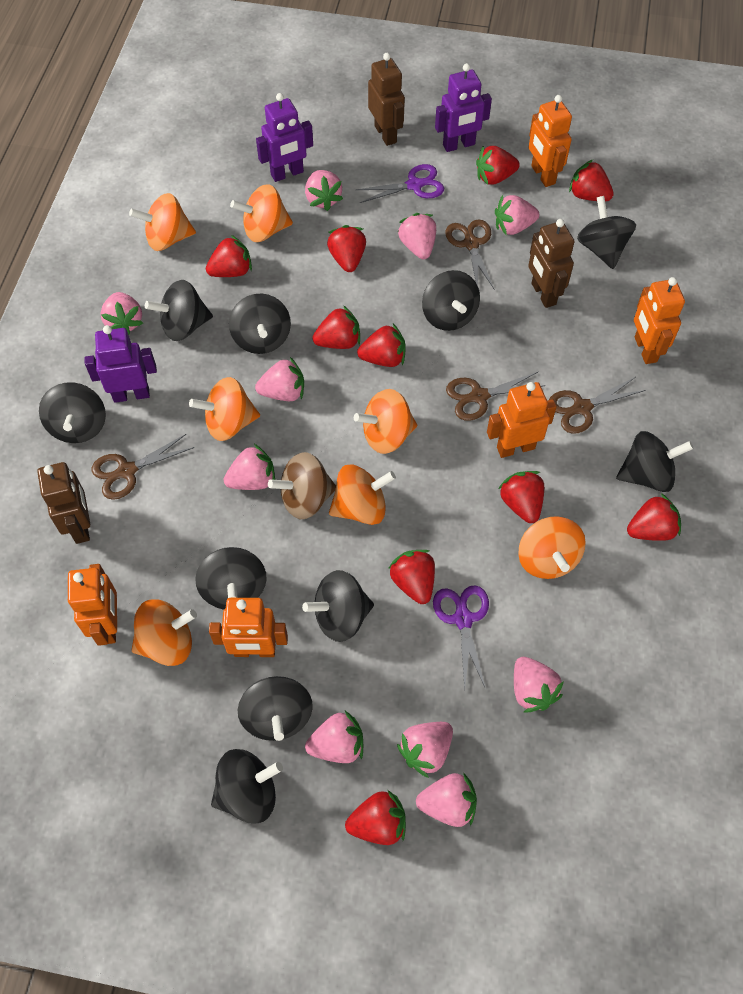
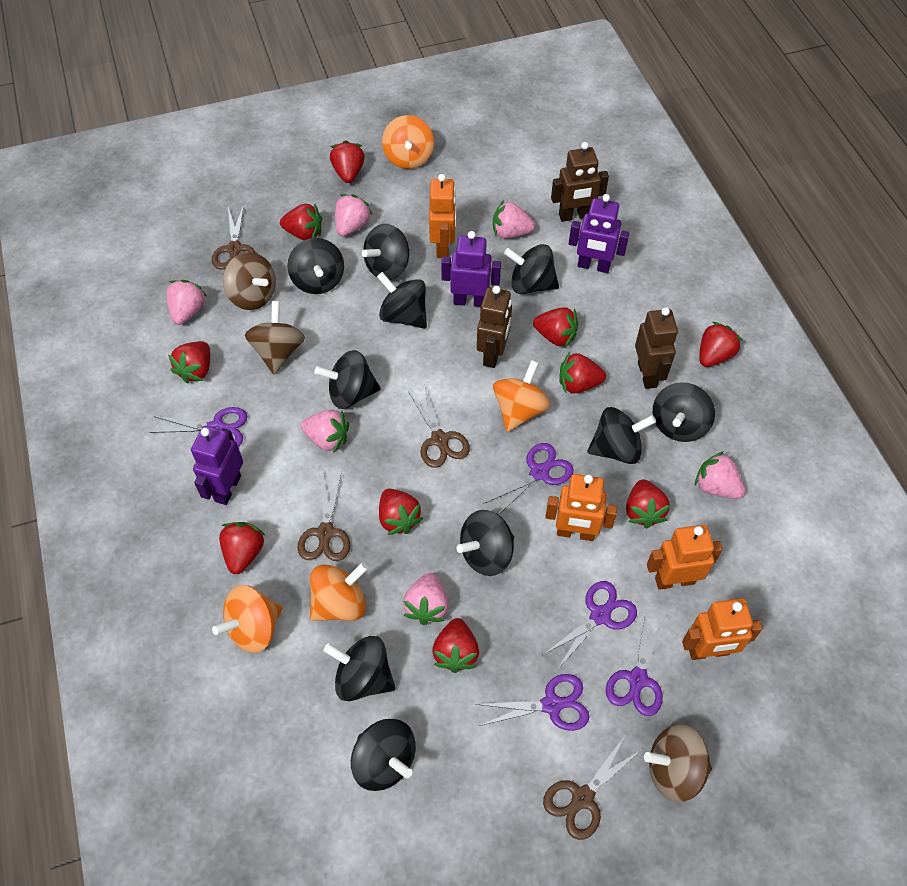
brown spinning top: [268,452,336,519] = 1 -> [223,252,276,310] [245,301,305,374] [644,724,712,802] = 3
orange robot: [68,564,117,646] [209,598,288,657] [487,382,557,458] [529,95,572,187] [634,277,685,364] = 5 -> [429,174,456,258] [545,474,617,541] [647,524,723,590] [682,598,762,660] = 4
orange spinning top: [129,193,196,251] [132,599,197,666] [189,377,260,441] [230,184,293,242] [329,464,396,525] [354,389,417,454] [518,516,586,579] = 7 -> [212,585,282,653] [310,562,368,621] [382,115,434,169] [493,360,550,432] = 4
pink strawberry: [101,292,143,335] [224,444,275,490] [255,357,304,401] [305,170,343,211] [305,711,363,763] [397,722,453,778] [398,213,436,259] [416,773,477,827] [495,195,539,235] [514,657,564,712] = 10 -> [166,280,207,325] [301,410,349,453] [335,194,372,236] [403,573,449,625] [493,200,535,239] [695,451,745,499] = 6
purple scissors: [356,164,444,203] [433,586,489,690] = 2 -> [150,407,247,446] [476,674,590,731] [483,443,574,515] [543,581,637,670] [606,613,666,716] = 5

